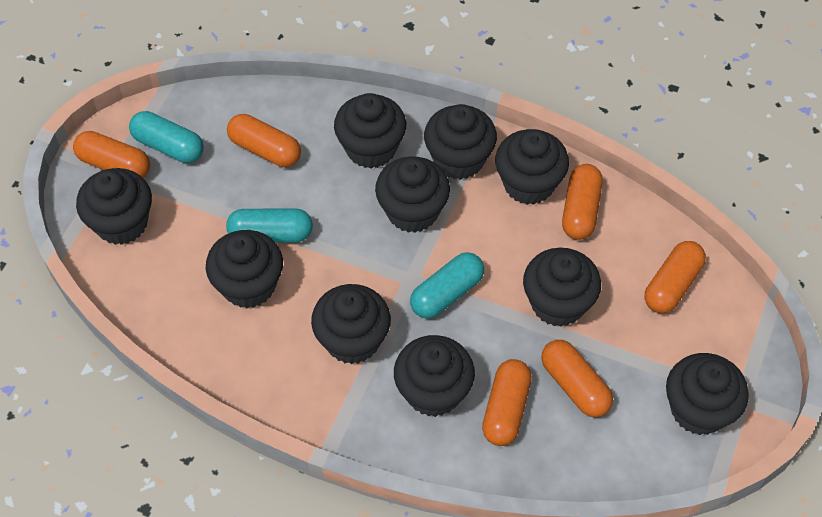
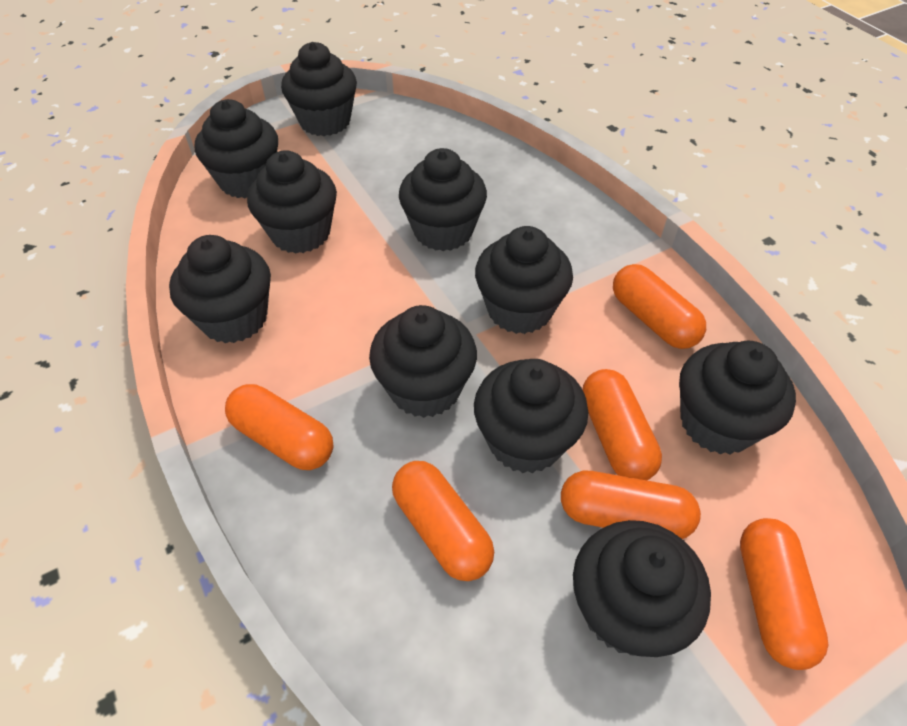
turquoise capsule: [129,111,204,163] [226,208,313,243] [410,252,484,319] = 3 -> none = 0

